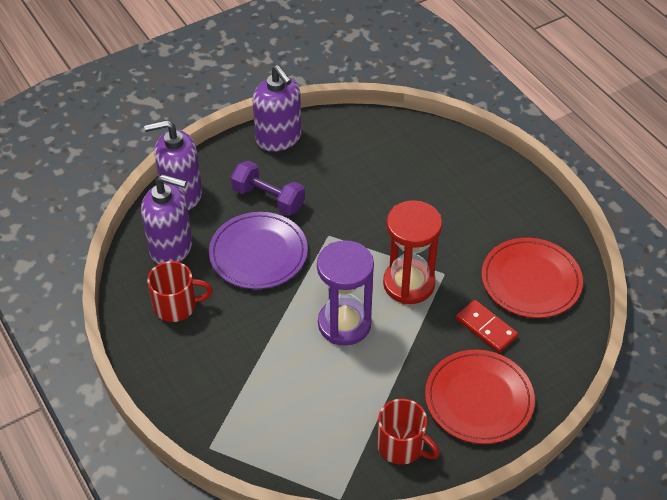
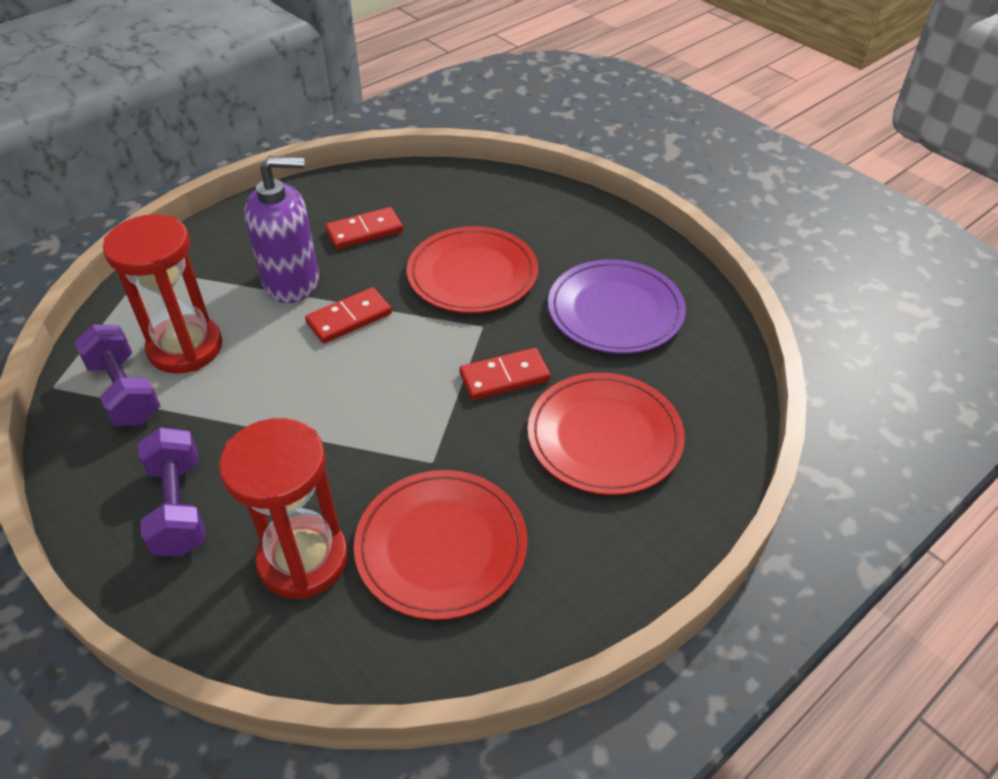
purple dumbbell: [231,160,305,216] = 1 -> [74,324,160,426] [138,427,206,557] = 2
purple hourglass: [317,240,374,346] = 1 -> none = 0
purple soap dispenser: [141,174,192,264] [144,120,202,210] [253,65,302,152] = 3 -> [244,156,319,303] = 1
red domino: [456,300,518,353] = 1 -> [305,287,392,343] [325,207,403,249] [459,348,551,400] = 3
red hourglass: [383,200,442,304] = 1 -> [103,214,222,374] [219,418,348,599] = 2
red mug: [147,261,213,322] [377,399,440,465] = 2 -> none = 0
red plate: [425,350,535,444] [481,238,583,318] = 2 -> [354,470,528,620] [407,226,538,313] [528,373,685,495] = 3

